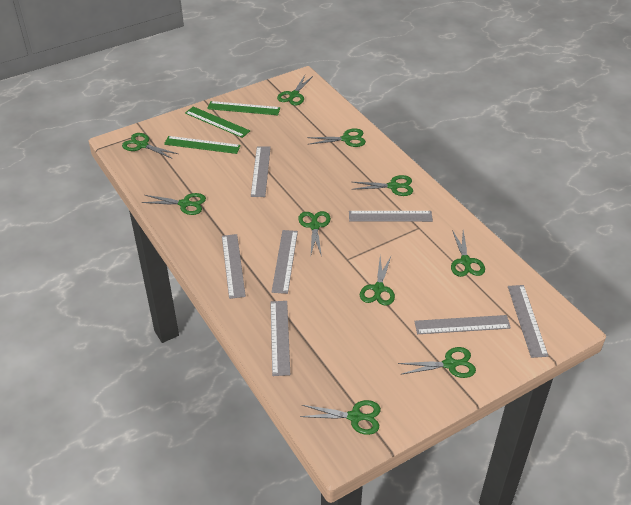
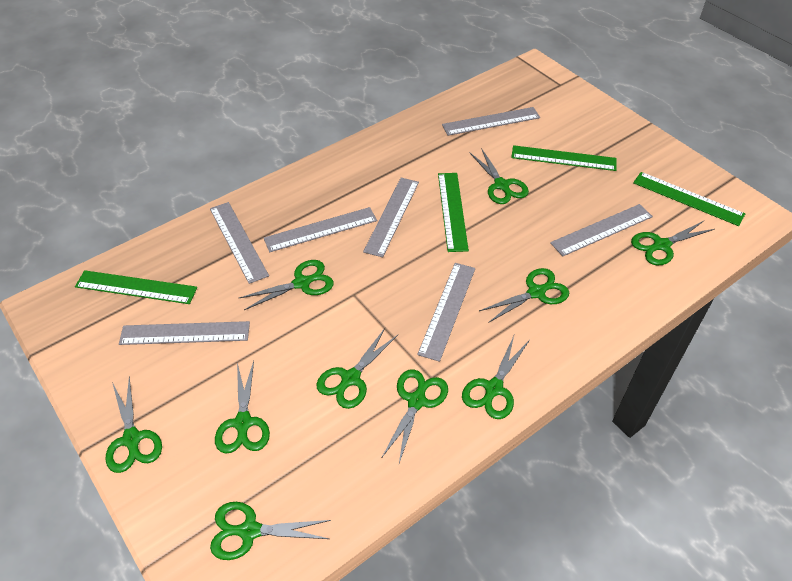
green ruler: [164,136,241,154] [185,107,250,138] [207,101,280,115] = 3 -> [75,270,197,304] [438,173,469,252] [511,145,617,171] [633,172,745,226] = 4

